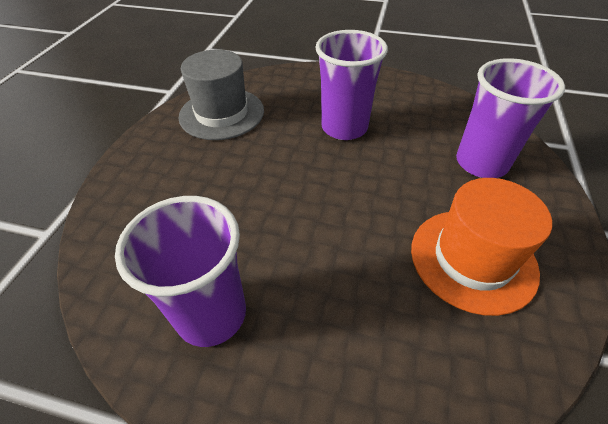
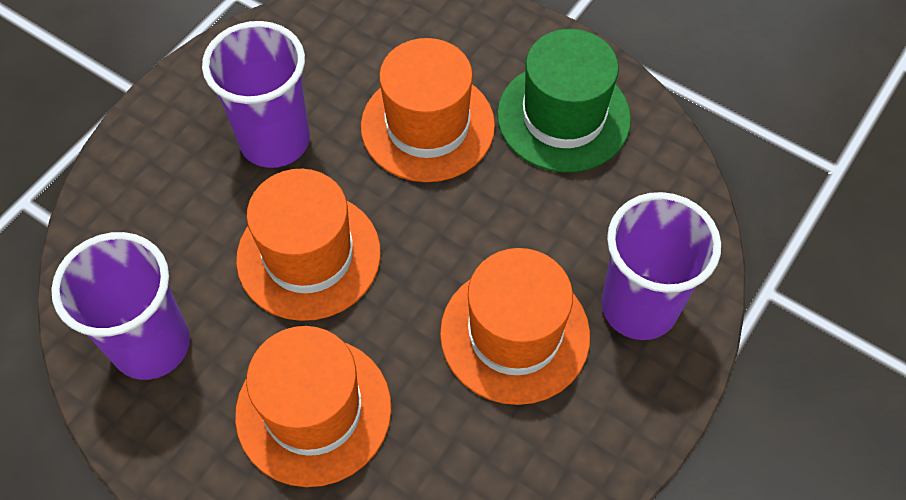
green hat: none = 0 -> [497,29,631,173] = 1
grey hat: [178,50,264,140] = 1 -> none = 0
orange hat: [411,178,552,316] = 1 -> [235,326,391,487] [236,169,381,321] [361,38,495,182] [440,248,590,405] = 4

